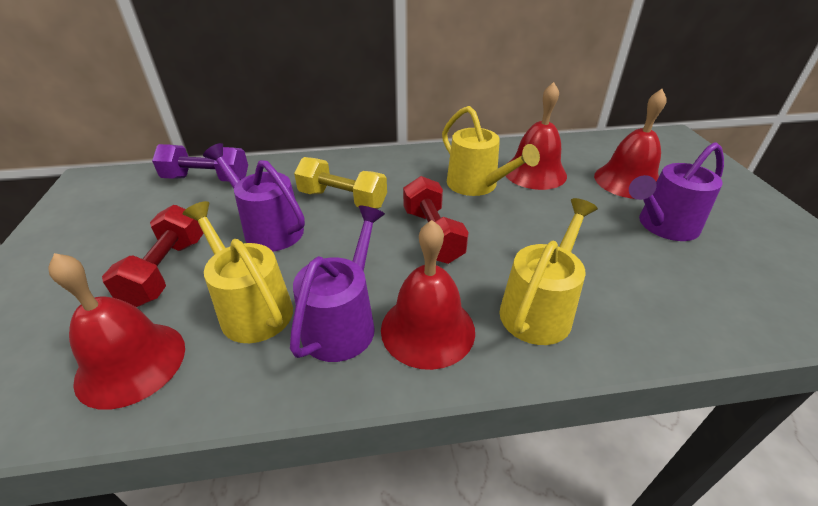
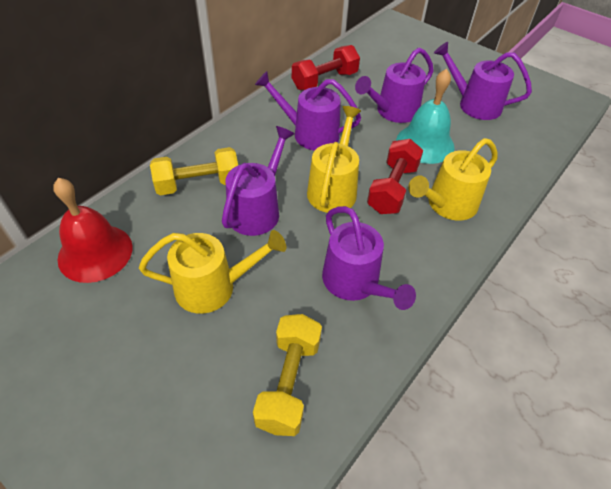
purple dumbbell: [152,144,248,181] = 1 -> none = 0
purple watering can: [203,143,305,251] [290,206,385,362] [629,142,724,241] = 3 -> [222,126,295,236] [255,71,361,151] [322,206,416,310] [355,48,434,123] [434,42,532,120] = 5
red bell: [48,253,185,410] [381,220,475,370] [506,82,567,190] [594,89,667,199] = 4 -> [53,178,133,283] = 1
turquoise bell: none = 0 -> [396,69,455,164] = 1
yellow dumbbell: [294,157,387,209] = 1 -> [150,147,238,195] [253,314,322,436] = 2

